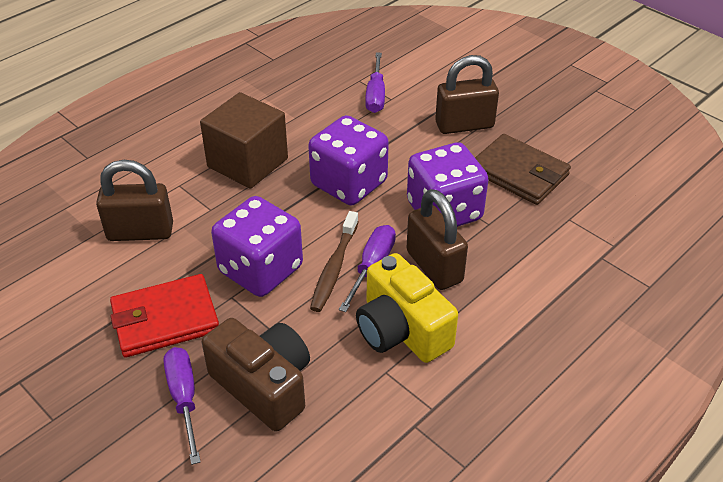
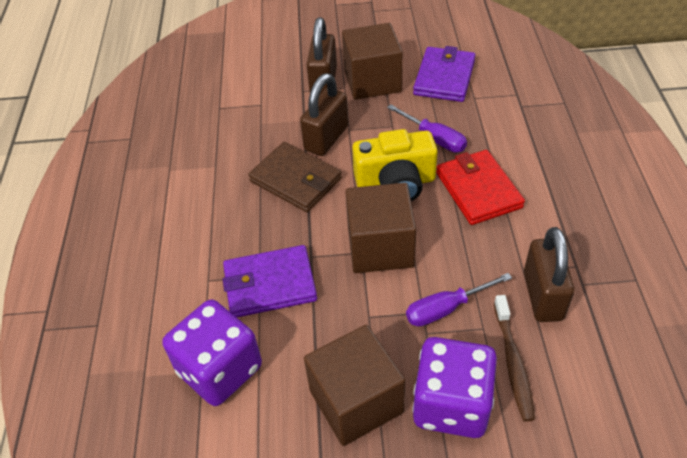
brown camera: [202,318,310,431] = 1 -> none = 0
brown cube: [200,92,288,189] = 1 -> [304,325,405,446] [342,23,403,100] [346,183,416,273] = 3
purple dice: [211,196,303,297] [308,115,389,205] [407,142,489,227] = 3 -> [162,299,262,406] [412,337,497,438] = 2
purple screwdriver: [164,347,201,465] [339,225,396,312] [365,53,385,113] = 3 -> [387,104,467,152] [406,273,512,327] = 2
purple wallet: none = 0 -> [223,245,317,317] [413,46,475,102] = 2

